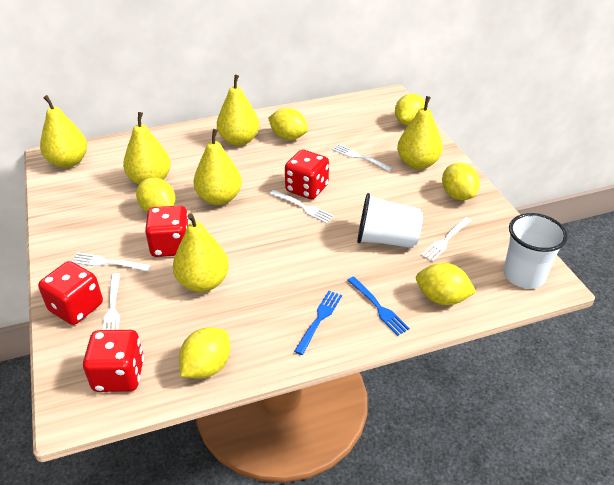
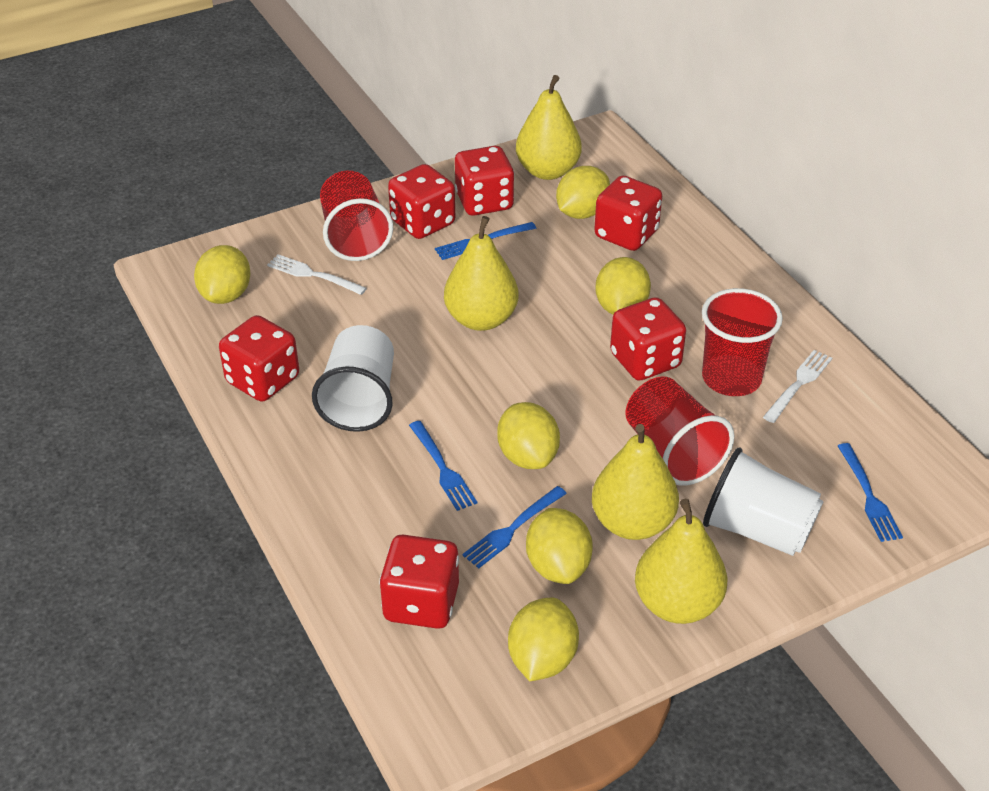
blue fork: [294,291,342,355] [347,277,410,336] = 2 -> [409,421,477,511] [435,222,536,260] [462,486,567,568] [838,443,903,542] = 4
red cup: none = 0 -> [320,171,393,261] [626,376,734,486] [702,288,783,396] = 3
red dice: [38,261,103,325] [83,330,144,392] [145,206,189,257] [285,150,329,199] = 4 -> [219,315,299,401] [379,535,459,629] [388,164,455,239] [455,146,514,216] [594,176,662,251] [610,297,686,381] = 6
white fork: [71,253,151,271] [103,273,120,330] [270,190,334,223] [332,144,392,171] [421,217,472,262] = 5 -> [267,254,367,295] [763,350,832,423] = 2
yellow pear: [40,95,87,168] [123,112,171,185] [173,213,229,292] [193,129,242,205] [217,75,259,146] [397,96,443,169] = 6 -> [444,216,519,331] [516,75,582,180] [592,424,679,540] [635,499,727,624] = 4

